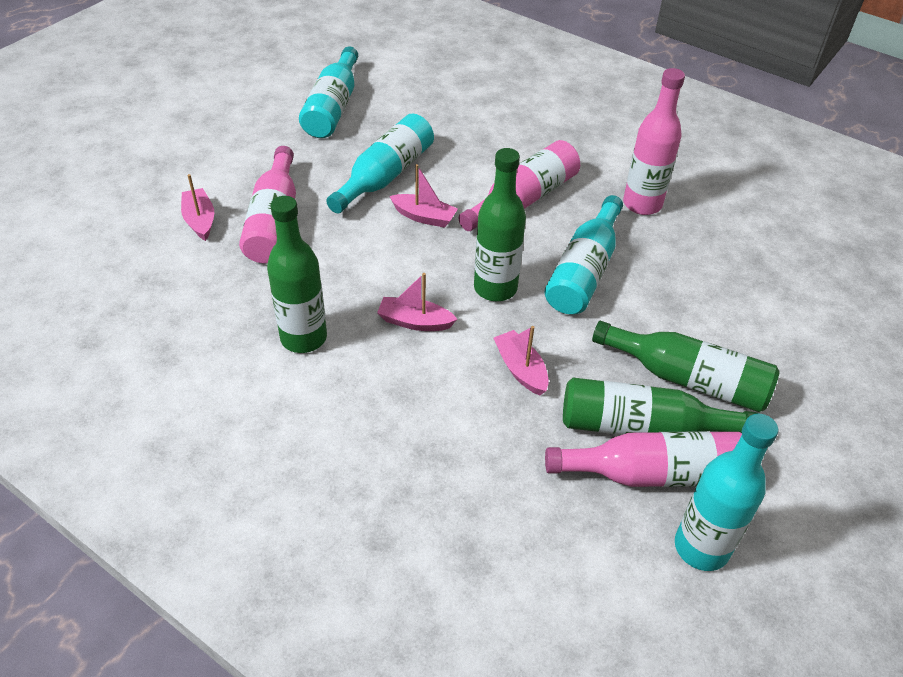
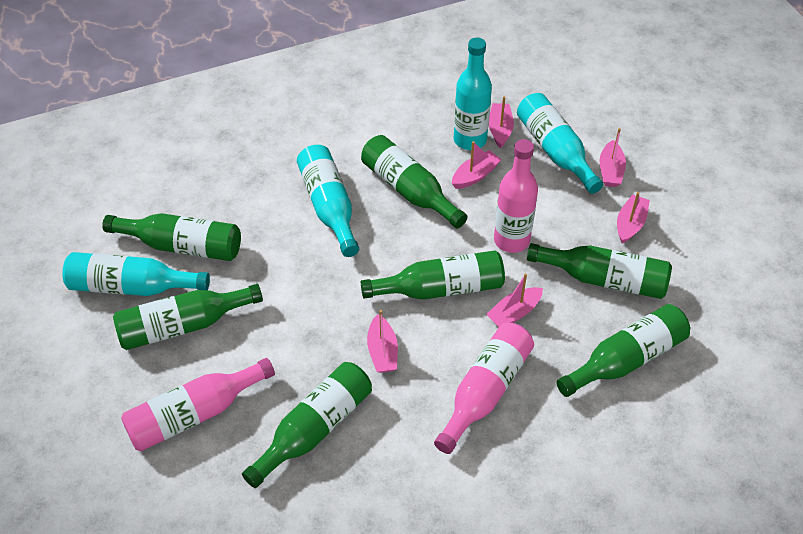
green bottle: [267,196,327,353] [474,148,526,301] [563,378,759,435] [592,321,780,412] = 4 -> [102,213,241,261] [113,284,263,350] [242,362,372,488] [361,135,468,228] [361,250,505,300] [527,243,672,299] [556,304,690,397] = 7
pink boat: [181,174,214,241] [377,273,457,331] [389,164,458,228] [494,326,549,395] = 4 -> [367,310,398,373] [452,141,502,189] [486,274,543,327] [489,96,514,148] [600,128,626,187] [617,192,650,243] = 6
pink bottle: [239,146,296,263] [459,140,580,231] [545,431,742,487] [623,68,685,215] = 4 -> [121,358,275,451] [434,323,534,454] [494,139,538,253] = 3

